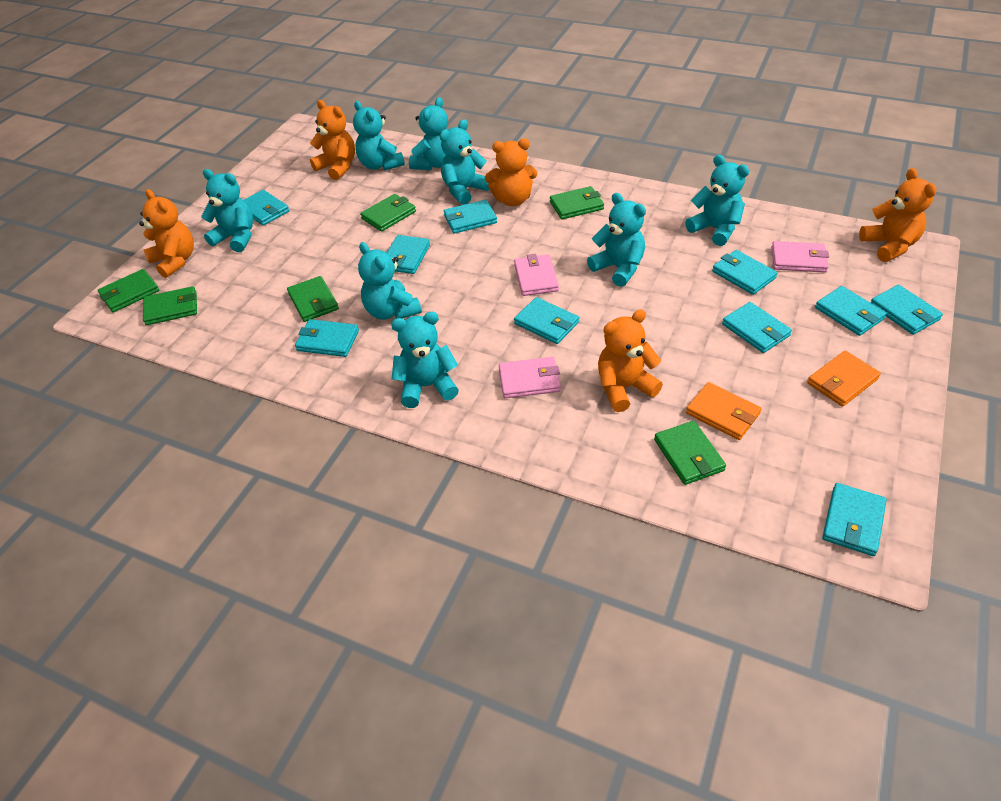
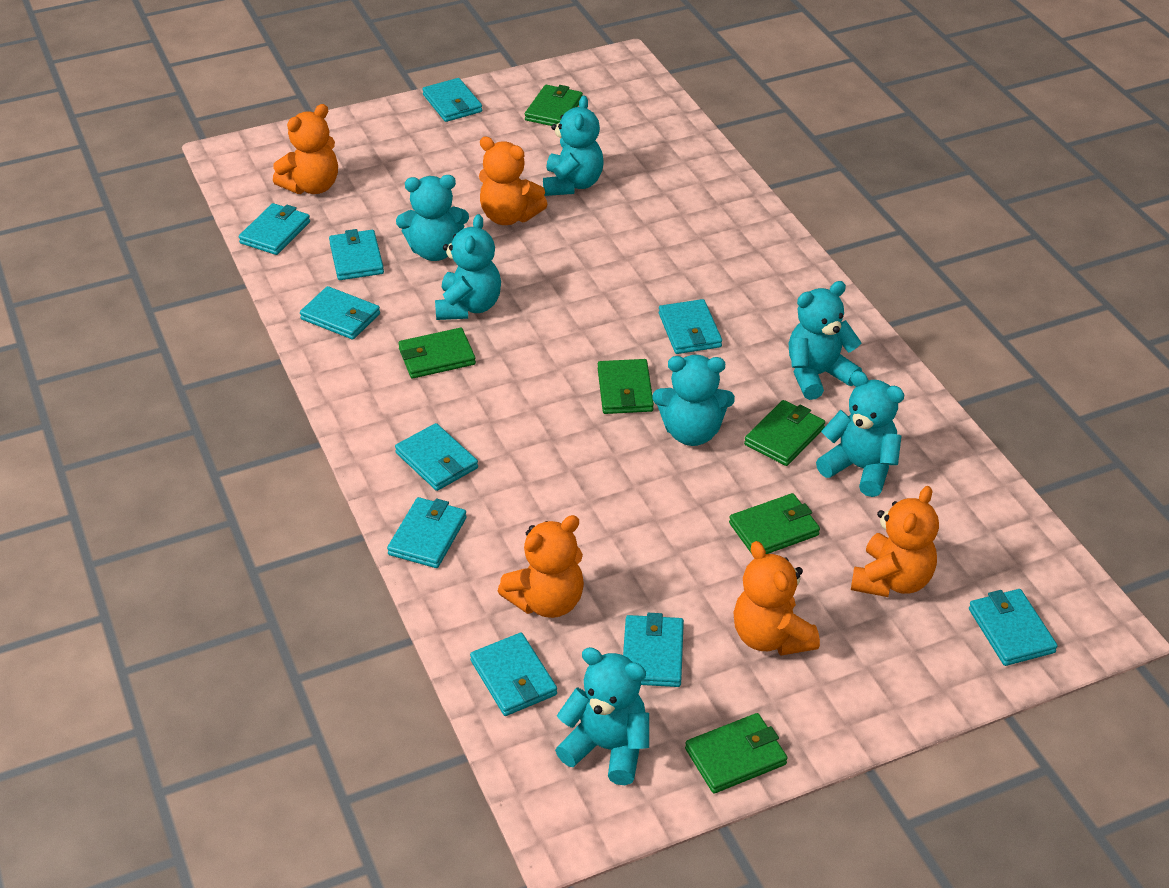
orange wallet: [686,382,761,440] [807,351,881,407] = 2 -> none = 0
pink wallet: [499,357,561,398] [514,254,559,296] [772,241,829,273] = 3 -> none = 0
turquoise teddy bear: [201,169,253,252] [353,101,405,171] [358,242,422,320] [391,312,459,408] [409,97,448,170] [440,119,490,205] [587,193,646,287] [685,155,749,246] = 8 -> [396,175,469,261] [435,214,501,320] [543,95,604,196] [555,647,649,785] [652,355,735,446] [788,281,862,400] [816,371,905,497] = 7

